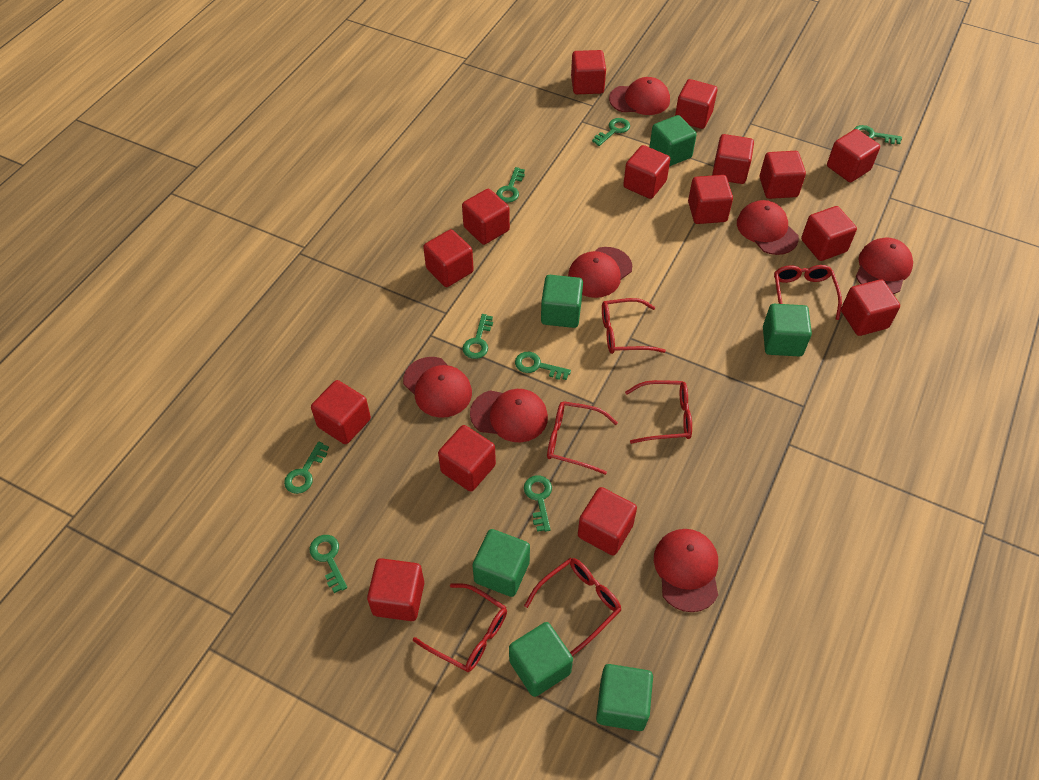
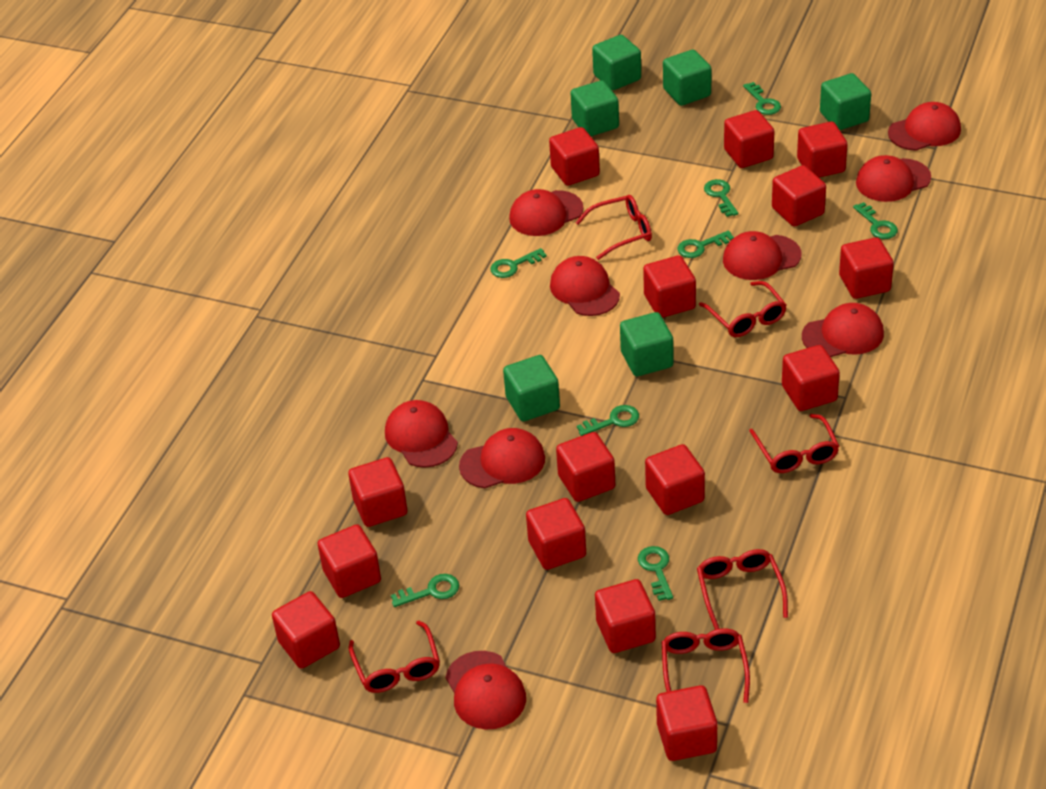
red cap: [403,357,472,418] [470,389,548,442] [568,247,632,298] [609,77,670,115] [654,529,718,612] [737,200,799,255] [856,238,913,294] = 7 -> [385,400,458,468] [446,651,526,730] [459,428,545,488] [509,189,584,236] [550,256,620,316] [723,231,801,280] [802,303,884,357] [856,155,931,202] [888,102,961,151] = 9

